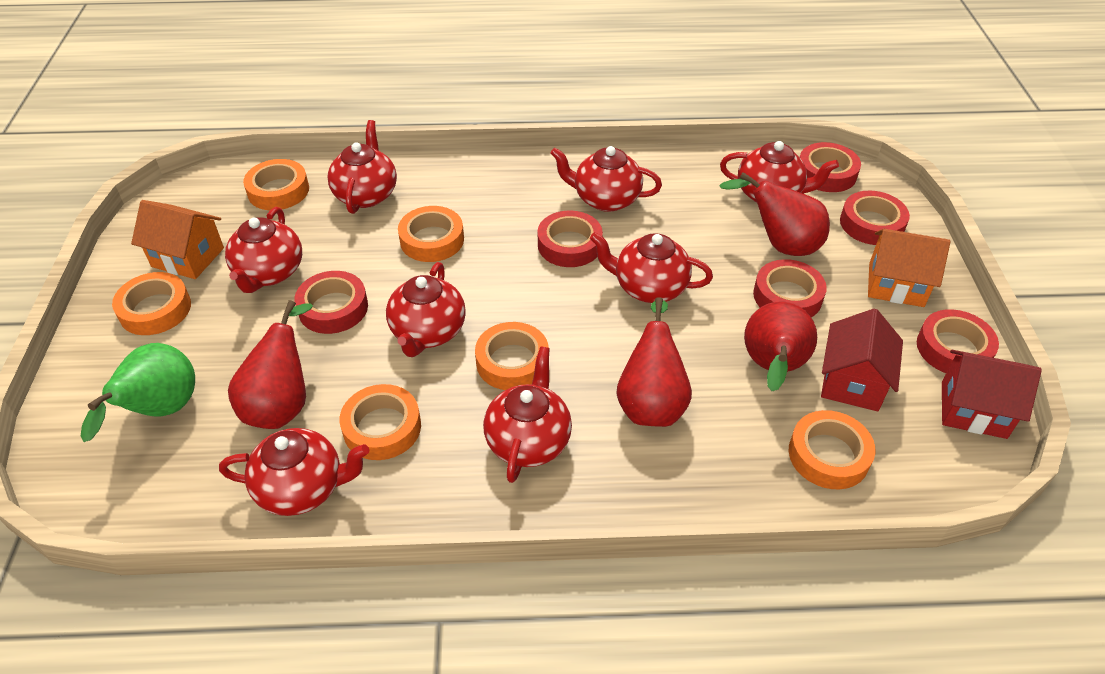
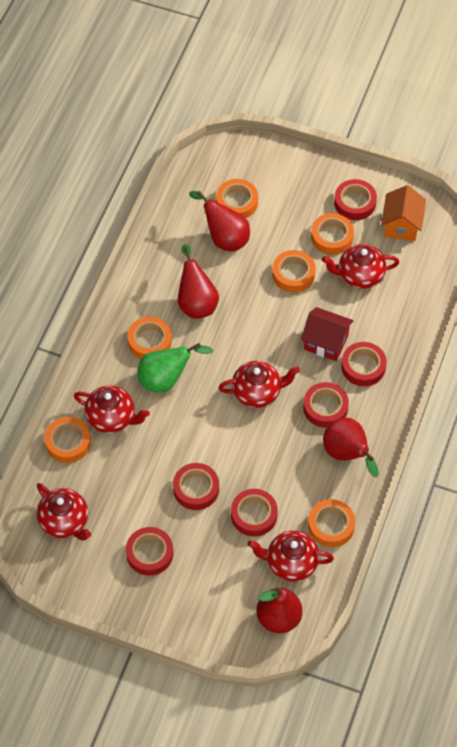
orange house: [131,200,224,279] [868,229,950,307] = 2 -> [381,185,426,241] = 1
red house: [821,308,903,411] [942,350,1042,439] = 2 -> [301,307,354,361] = 1
red teapot: [219,428,369,516] [225,207,302,293] [327,120,397,214] [386,262,466,357] [483,346,572,483] [550,146,662,212] [590,232,713,303] [720,141,839,203] = 8 -> [37,483,91,541] [74,385,150,433] [218,361,300,408] [247,531,334,582] [322,244,400,289] = 5

